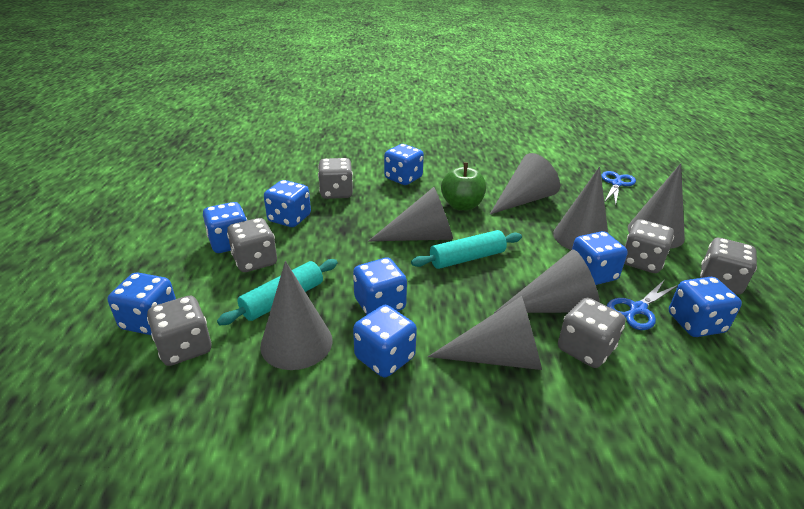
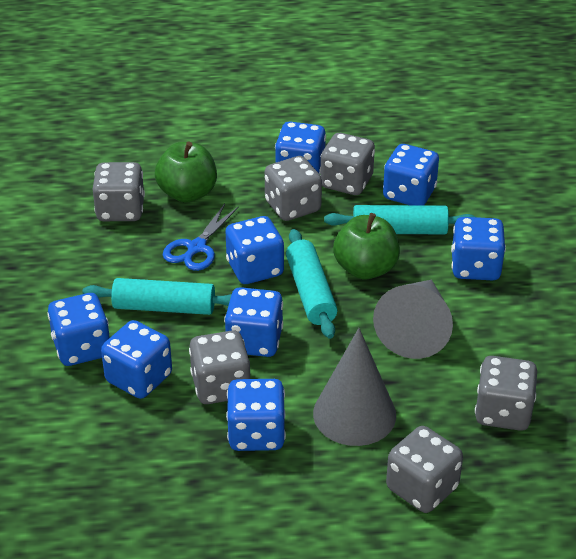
blue scissors: [601,171,636,206] [607,279,678,330] = 2 -> [163,204,239,271] = 1
green apple: [441,163,486,211] = 1 -> [155,141,217,203] [333,213,400,280] = 2
grey cone: [260,261,332,370] [369,187,453,241] [428,296,542,370] [490,153,560,214] [494,250,600,313] [553,167,608,250] [628,163,685,248] = 7 -> [313,328,396,446] [373,280,453,359] = 2
turquoise rolling pin: [217,259,338,325] [411,230,522,269] = 2 -> [82,278,232,315] [286,229,338,339] [324,205,475,234] = 3

